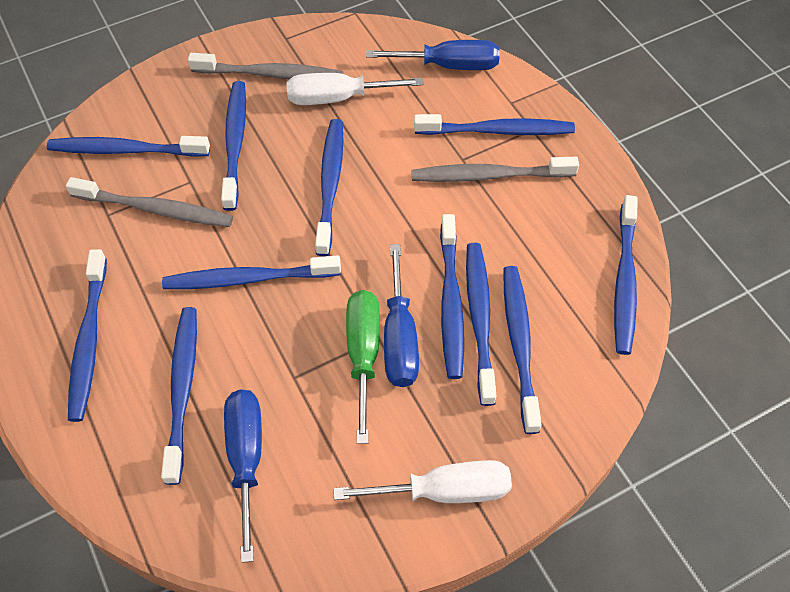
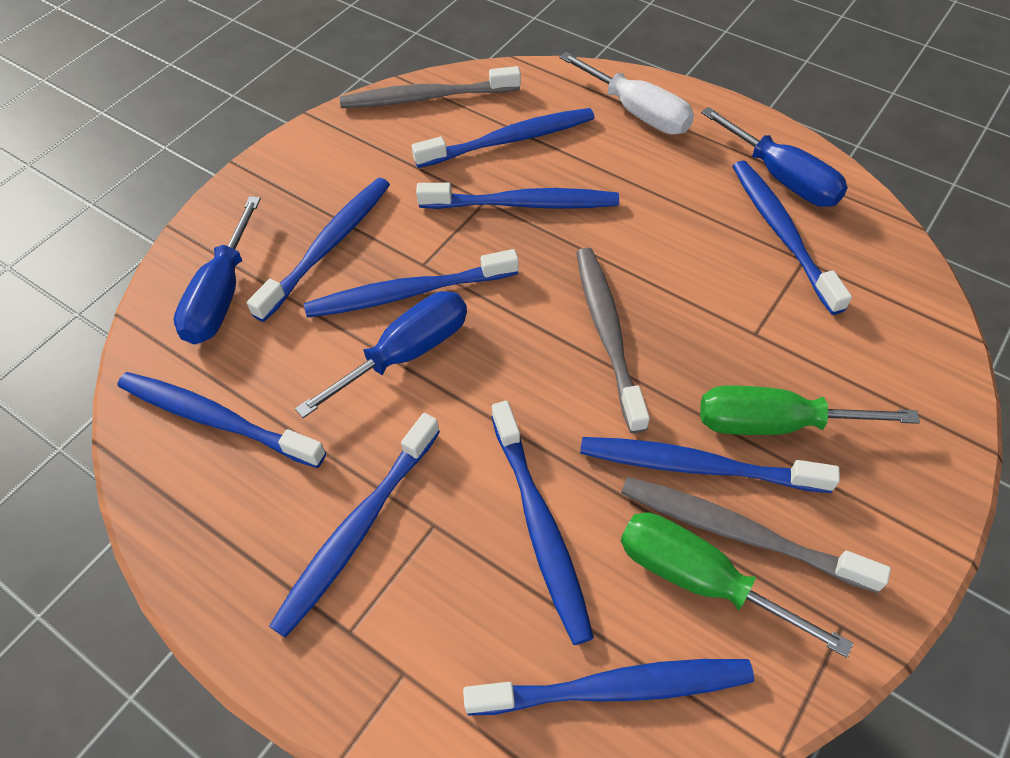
blue toothbrush: [47,136,210,157] [68,249,107,422] [161,307,197,485] [162,255,341,289] [221,81,246,211] [315,119,343,256] [414,114,575,135] [440,214,464,379] [466,243,496,406] [504,266,542,434] [614,195,638,355] = 11 -> [117,372,326,468] [247,178,390,322] [269,413,440,638] [304,249,519,318] [412,108,595,168] [416,183,619,209] [463,659,754,716] [492,401,594,645] [580,437,840,493] [732,160,852,315] = 10
green screwdriver: [346,290,380,444] = 1 -> [621,513,853,658] [700,385,920,435] = 2
white screwdriver: [287,73,423,105] [333,460,512,503] = 2 -> [559,52,694,134] = 1

